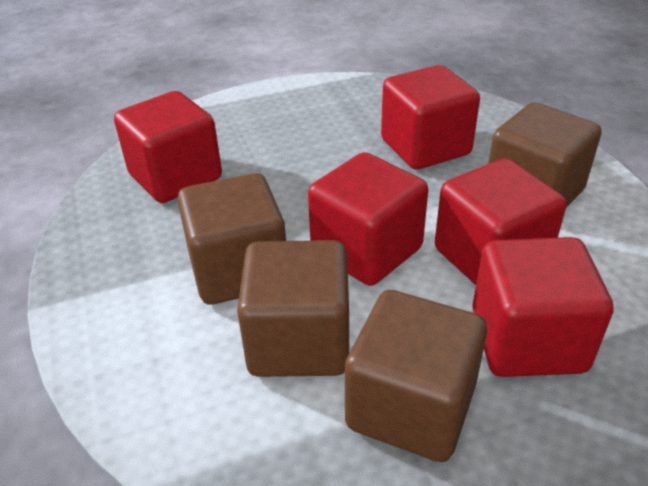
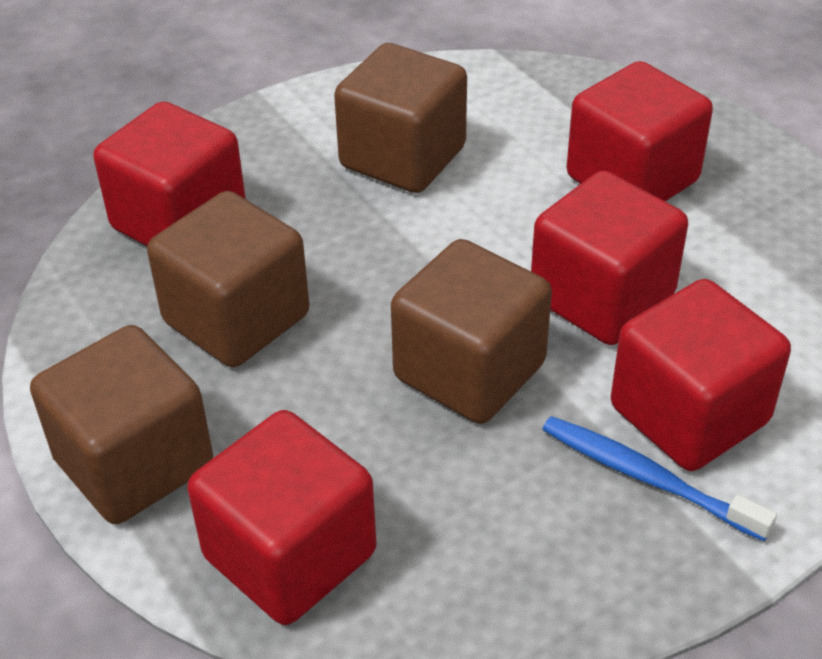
blue toothbrush: none = 0 -> [542,416,777,541] = 1

